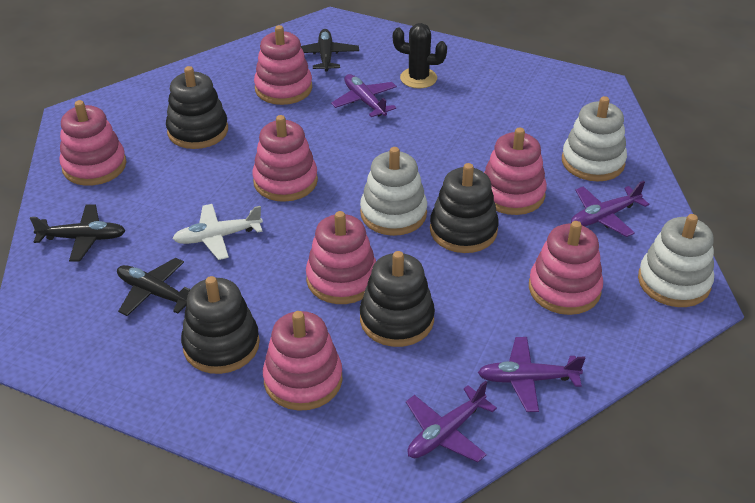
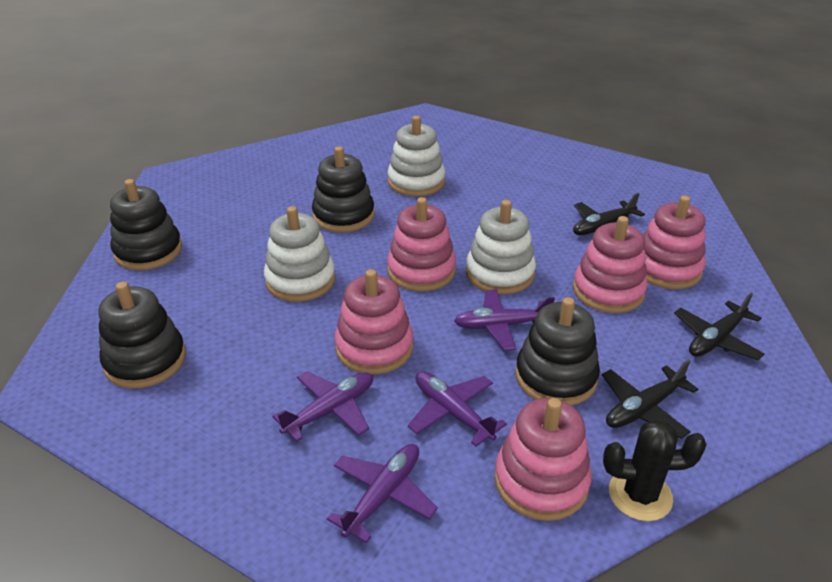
pink stacking toy: [59,100,127,186] [252,115,318,202] [254,25,312,105] [263,311,343,411] [306,211,376,304] [484,128,547,215] [529,221,603,315] = 7 -> [335,269,413,374] [387,197,456,291] [494,398,592,521] [573,216,647,313] [643,195,706,289] = 5
white plane: [173,204,263,260] = 1 -> none = 0

